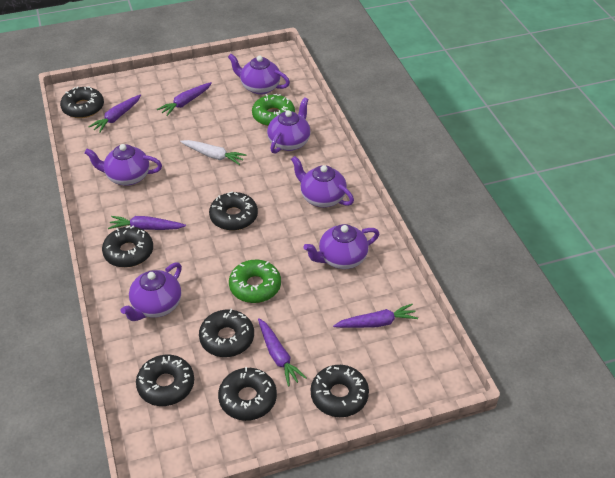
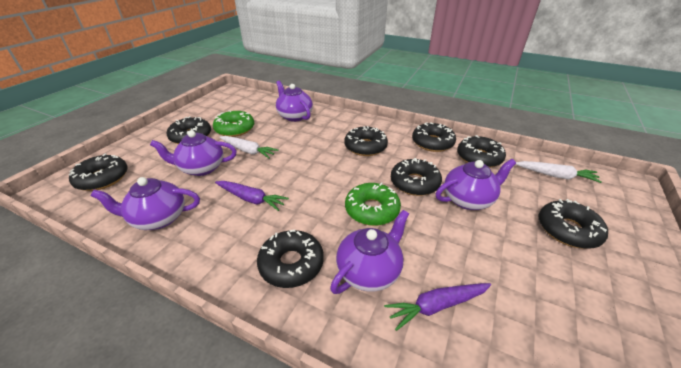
black donut: [60,86,104,118] [102,226,153,268] [136,355,194,406] [199,309,254,357] [209,191,258,231] [218,367,277,421] [311,365,369,417] = 7 -> [69,153,128,191] [166,116,211,144] [257,230,324,288] [344,126,388,156] [391,158,442,196] [412,122,456,152] [457,135,506,168] [539,199,608,249] = 8
purple carrot: [88,94,141,133] [108,216,186,230] [157,82,212,116] [258,318,307,387] [333,304,418,328] = 5 -> [215,181,289,211] [384,283,491,331] = 2
purple teapot: [84,144,162,186] [121,262,182,321] [228,54,290,95] [267,97,311,154] [291,156,354,207] [303,224,379,269] = 6 -> [91,177,200,230] [150,130,237,176] [276,81,313,122] [330,210,409,294] [436,159,516,210] = 5
white carrot: [180,140,247,165] = 1 -> [219,136,279,158] [516,161,602,183] = 2

